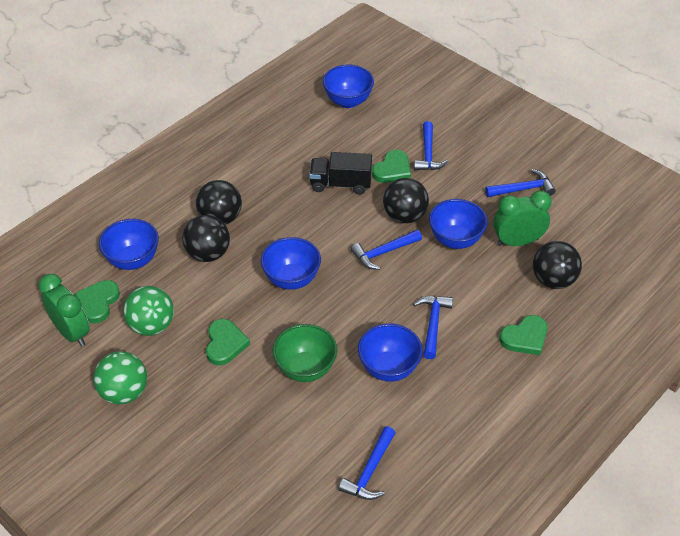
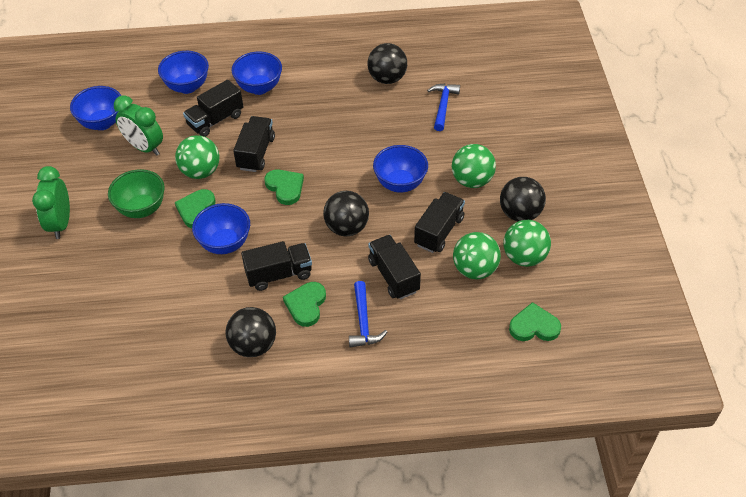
black truck: [309,152,372,195] = 1 -> [183,80,243,137] [233,116,275,172] [241,241,312,291] [368,235,421,299] [414,192,465,253] = 5
blue hammer: [338,426,395,500] [351,230,422,270] [413,296,453,359] [414,121,448,170] [485,169,556,197] = 5 -> [349,281,387,348] [427,84,460,131] = 2
green ball: [93,351,147,404] [123,286,174,336] = 2 -> [175,135,220,179] [452,144,496,188] [453,232,501,279] [504,220,551,267] = 4

